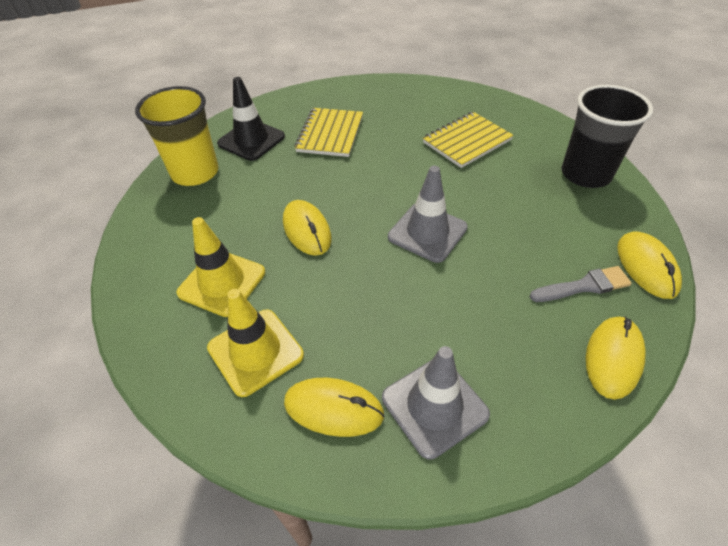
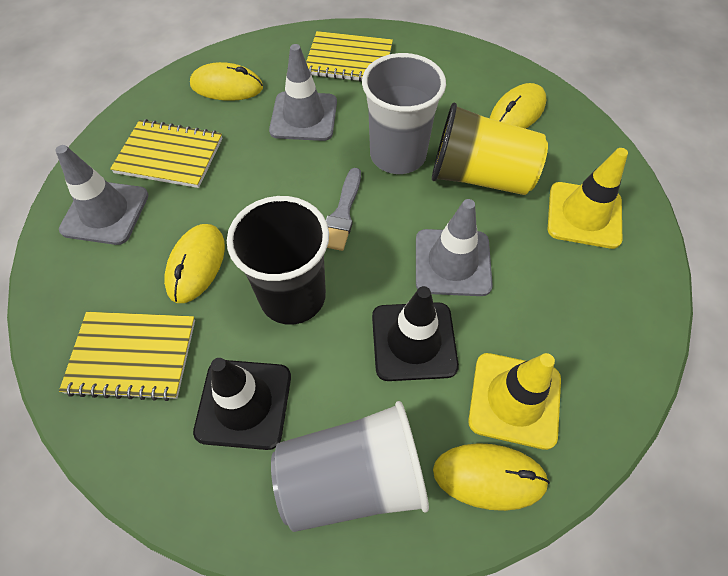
black traffic cone: [217,77,285,161] = 1 -> [193,358,291,450] [372,286,459,381] = 2
grey cup: none = 0 -> [271,401,429,532] [362,53,446,174] = 2
grey traffic cone: [382,346,490,459] [388,166,468,263] = 2 -> [55,145,149,245] [269,44,337,141] [416,199,493,296] = 3
yellow notebook: [295,108,363,157] [423,112,514,168] = 2 -> [59,312,195,401] [110,119,223,188] [306,31,393,82] = 3

